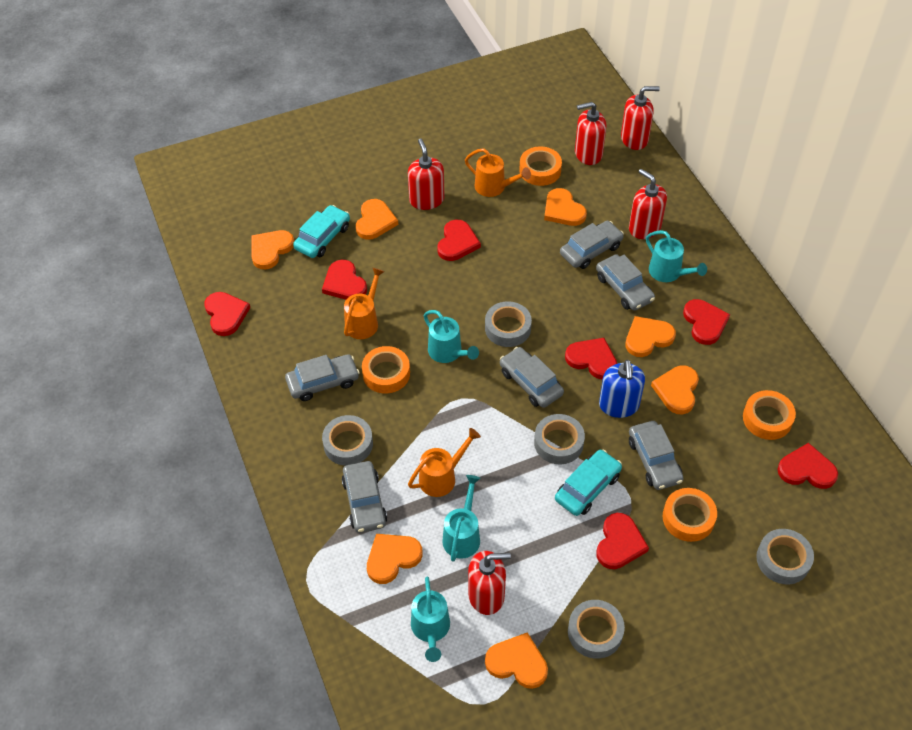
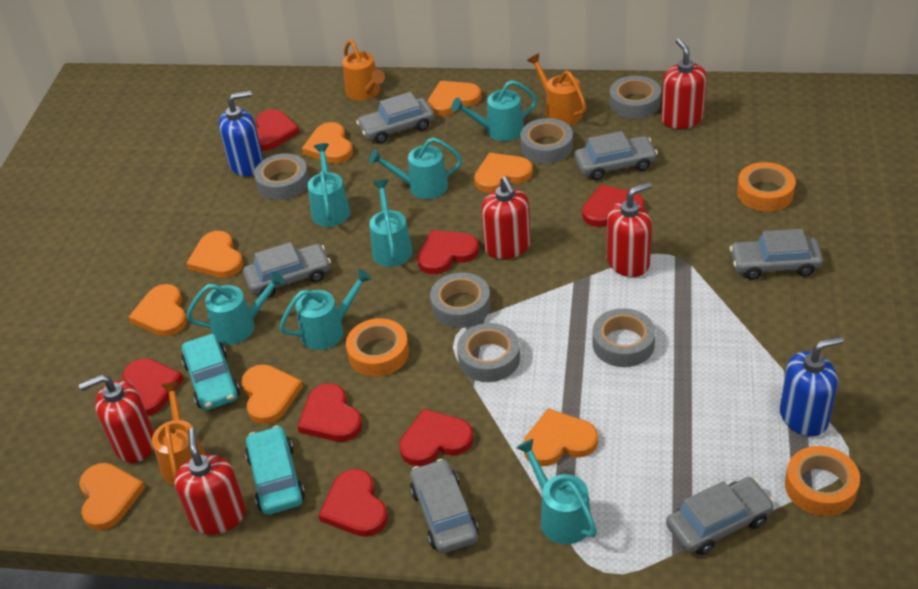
blue soap dispenser: [599,360,645,418] = 1 -> [219,91,264,177] [779,336,844,437] = 2
grey tape: [322,415,373,466] [485,301,532,347] [534,414,585,464] [568,600,625,659] [756,529,814,584] = 5 -> [254,153,309,200] [430,272,491,328] [457,323,520,382] [520,118,573,164] [592,308,655,367] [610,76,661,119] = 6
orange heart: [251,230,294,269] [356,199,398,240] [367,534,423,584] [485,632,548,689] [544,188,587,226] [625,316,676,357] [651,365,699,414] = 7 -> [79,463,145,530] [129,284,187,336] [186,231,243,278] [241,364,303,424] [302,122,353,163] [428,81,481,116] [474,153,533,193] [523,408,598,466] = 8
orange tape: [362,346,410,394] [519,146,562,186] [663,488,717,542] [743,390,796,440] = 4 -> [346,318,409,377] [737,162,796,212] [785,446,860,516] = 3
turquoise watering can: [411,576,450,662] [424,310,479,363] [442,475,480,562] [646,230,707,282] = 4 -> [186,271,285,345] [279,269,372,350] [307,143,350,227] [369,137,462,199] [369,180,413,267] [451,80,537,141] [516,439,597,544] = 7

